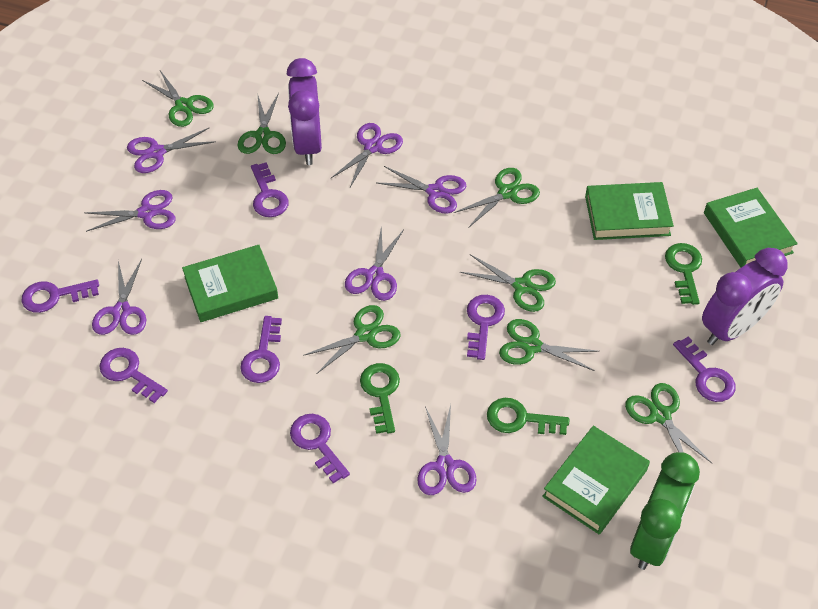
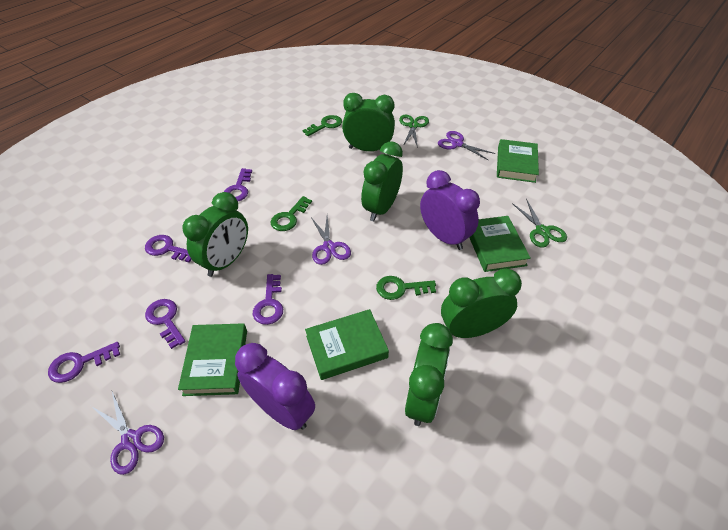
green clock: [630,452,700,570] = 1 -> [183,192,248,277] [342,93,395,151] [361,141,403,221] [405,323,453,426] [441,269,522,338] = 5
green scissors: [142,70,214,127] [237,93,286,154] [303,305,401,373] [454,168,540,228] [460,254,556,312] [499,319,600,371] [625,383,712,463] = 7 -> [399,115,429,148] [512,199,567,248] = 2
purple key: [21,280,99,313] [99,348,168,403] [240,316,282,383] [251,162,289,217] [290,414,350,483] [467,295,505,360] [673,336,736,402] = 7 -> [48,342,120,383] [145,235,192,262] [145,299,186,349] [224,168,252,201] [252,274,283,325] = 5
purple scissors: [85,190,176,232] [92,259,146,335] [127,128,216,173] [331,123,403,187] [345,225,404,301] [377,166,466,213] [417,405,477,495] = 7 -> [91,392,164,475] [312,216,351,265] [438,131,495,161] = 3

